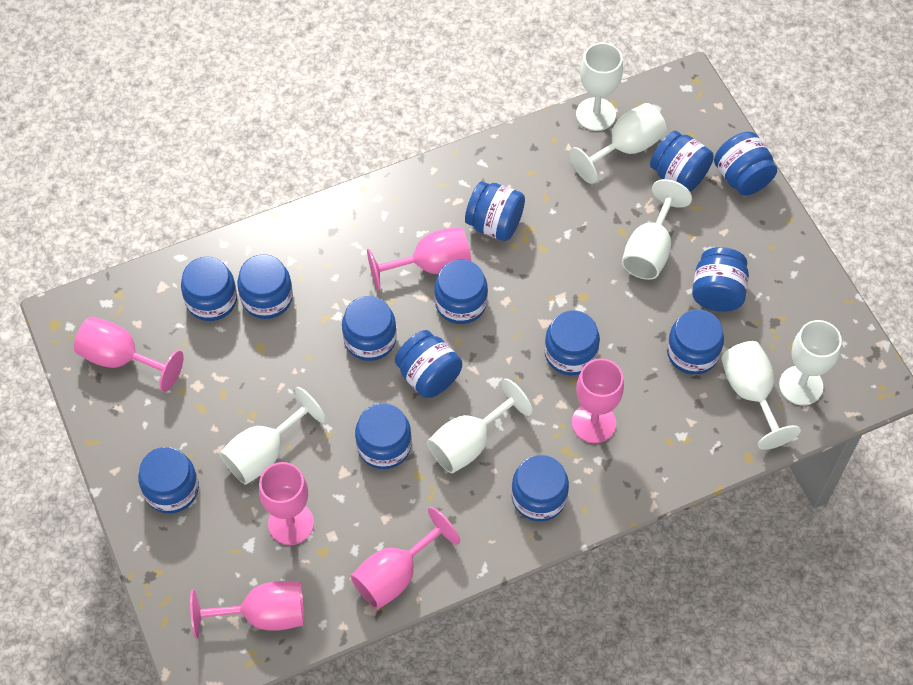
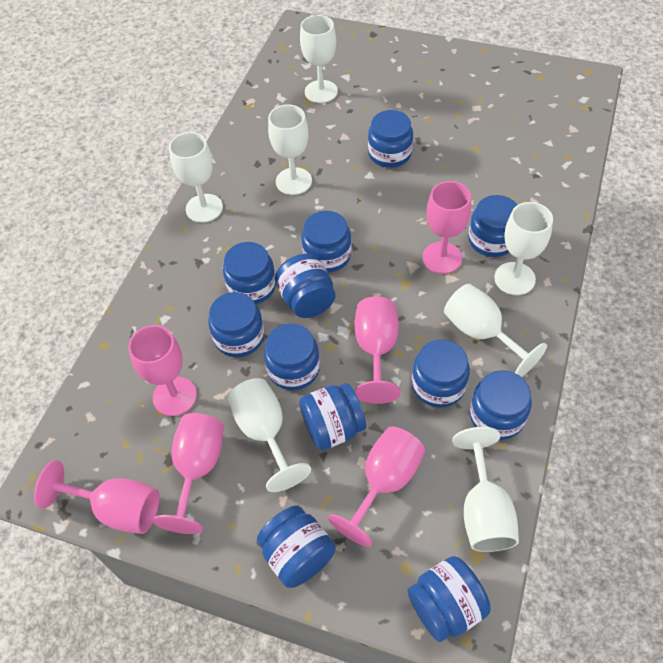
blue jar: [138,447,199,514] [181,256,237,321] [237,254,293,319] [342,296,397,361] [355,403,412,469] [395,330,462,398] [434,259,488,324] [465,181,525,241] [511,455,569,521] [544,310,600,375] [650,131,714,192] [667,309,724,375] [692,247,749,312] [714,132,777,196] = 14 -> [208,292,264,357] [223,242,276,304] [257,505,336,588] [264,324,320,390] [275,254,335,318] [299,383,366,450] [301,211,351,273] [368,110,413,168] [408,556,491,642] [412,340,470,408] [468,195,517,257] [470,370,532,440] = 12

